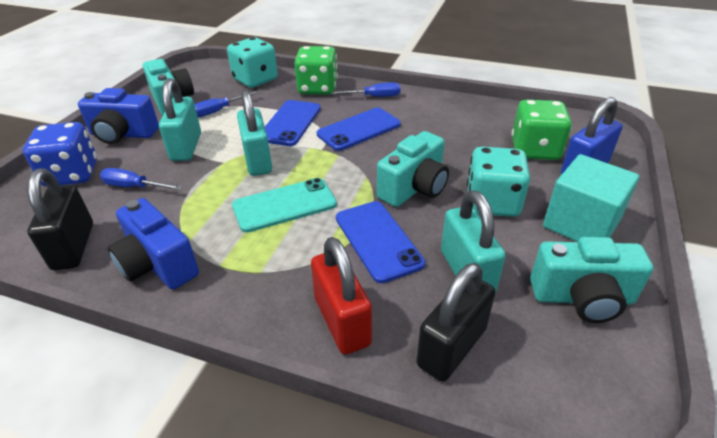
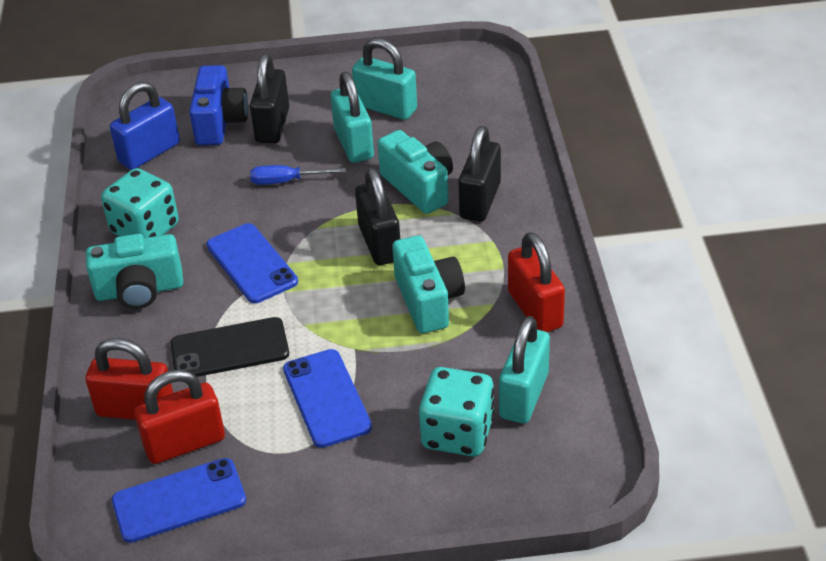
black padlock: [27,168,93,270] [416,263,495,382] = 2 -> [250,54,289,143] [355,168,400,265] [459,126,501,221] = 3
black phone: none = 0 -> [171,317,289,377] = 1
blue camera: [78,88,159,144] [108,198,199,289] = 2 -> [189,65,248,145] = 1
blue dice: [23,122,97,187] = 1 -> none = 0
blue screwdriver: [100,168,182,190] [194,91,259,117] [331,82,400,97] = 3 -> [250,165,346,185] = 1
green dice: [294,46,338,95] [512,100,572,160] = 2 -> none = 0
red padlock: [311,237,372,354] = 1 -> [85,338,173,420] [134,370,225,464] [508,232,565,332] = 3
turquoise cube: [543,154,639,242] = 1 -> none = 0
turquoise phone: [232,178,337,233] = 1 -> none = 0

